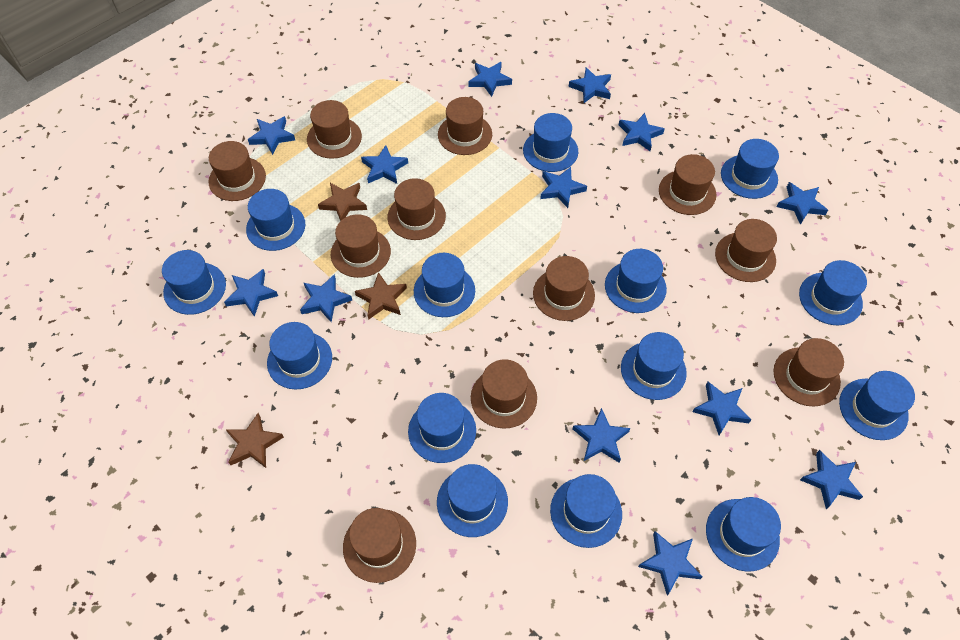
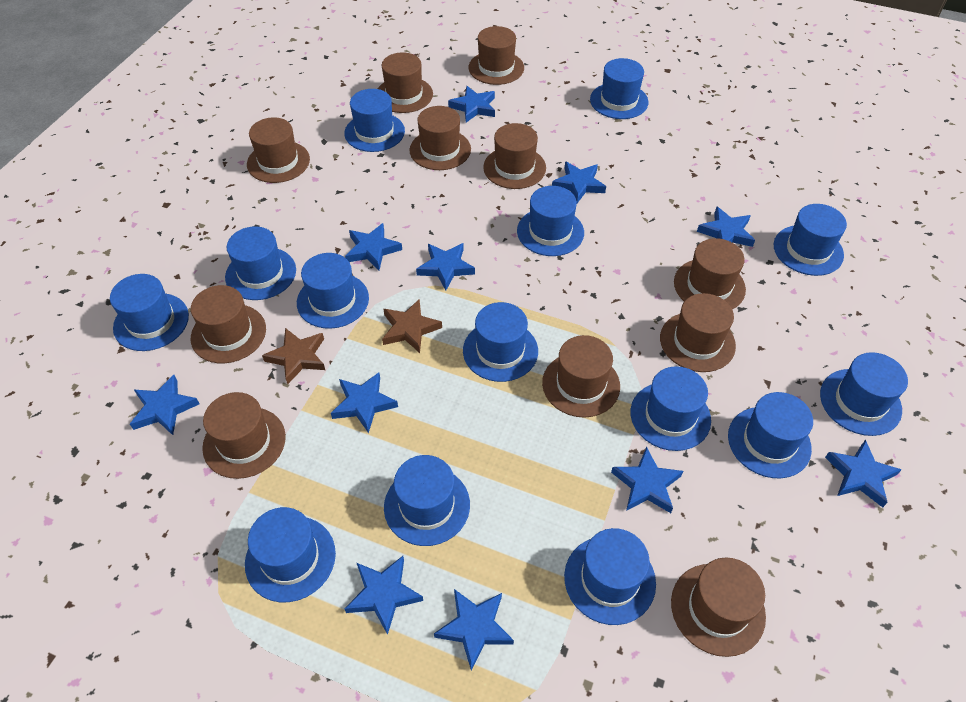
blue star: [224,269,278,317] [248,116,295,155] [300,274,352,323] [361,145,408,184] [468,62,512,97] [540,167,587,208] [569,67,611,103] [573,408,631,463] [619,113,664,151] [638,531,702,595] [693,382,751,435] [776,182,828,225] [800,450,863,509] = 13 -> [130,375,199,435] [331,372,398,433] [345,223,402,270] [345,556,423,635] [416,243,475,290] [434,589,514,670] [448,86,495,122] [552,162,606,203] [611,447,683,513] [697,207,755,247] [825,439,902,507] = 11
brown star: [225,413,284,468] [318,183,367,221] [355,272,407,320] = 3 -> [262,328,325,384] [382,299,442,353] = 2

